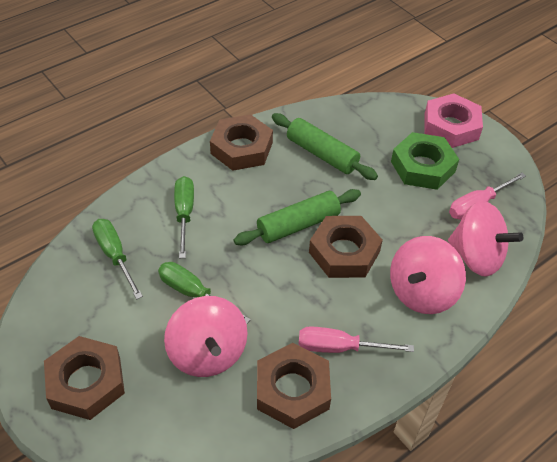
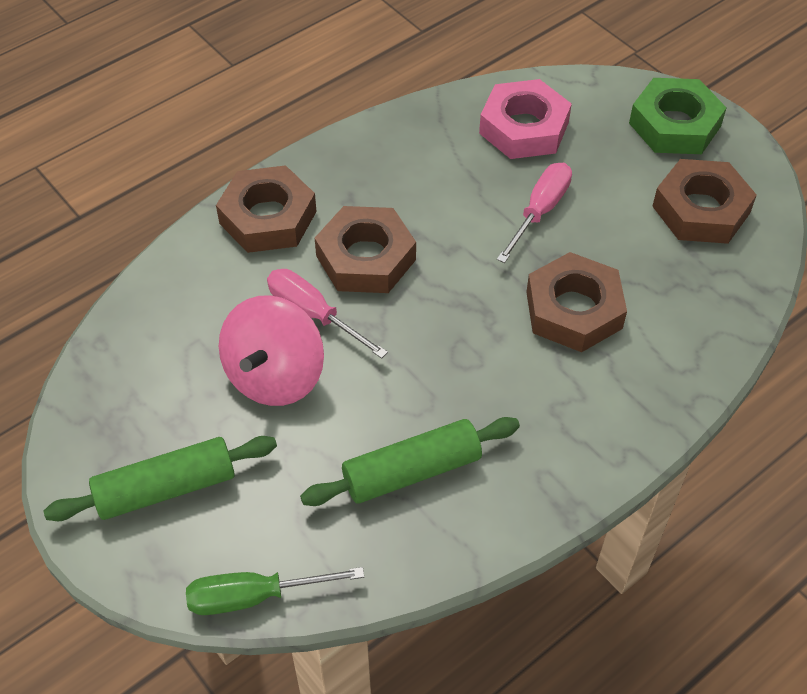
green screwdriver: [92,219,143,299] [158,262,251,324] [174,176,194,258] = 3 -> [186,567,364,615] = 1
pink spinning top: [164,296,248,377] [390,236,466,314] [448,201,523,277] = 3 -> [219,295,324,406] = 1

